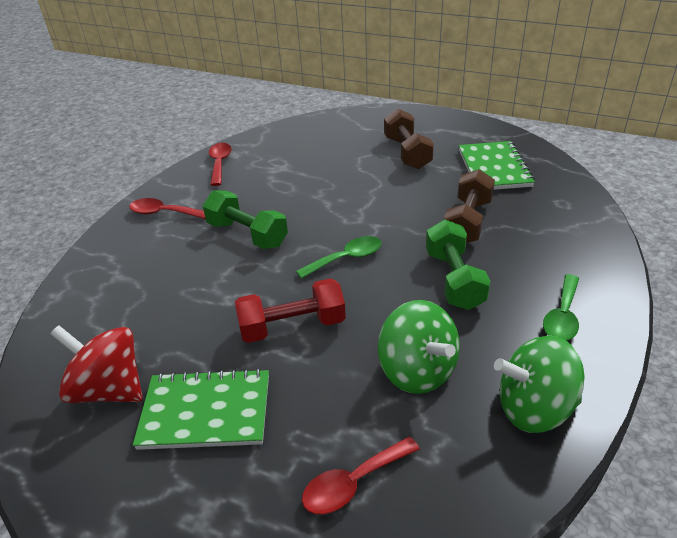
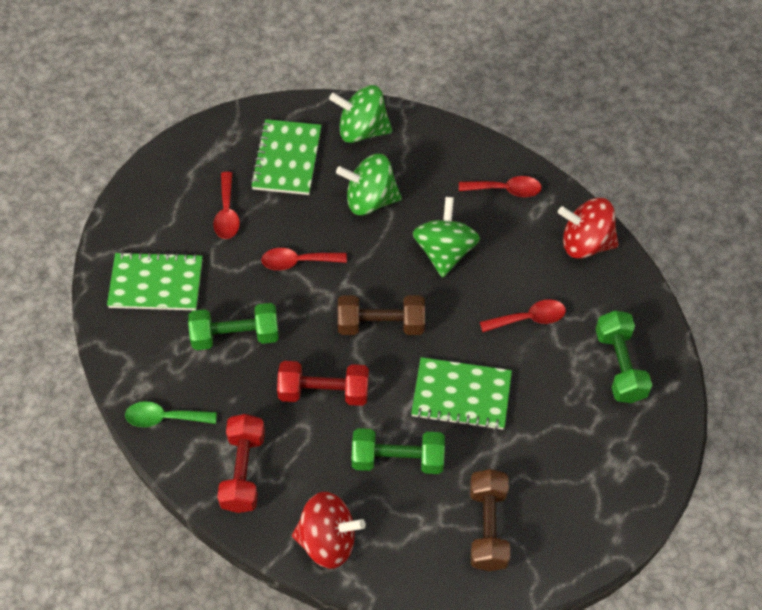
green dumbbell: [203,190,288,249] [426,220,490,310] = 2 -> [188,303,279,350] [351,428,445,474] [595,311,652,403] = 3
green notebook: [133,368,269,450] [459,141,535,190] = 2 -> [107,251,203,310] [250,119,322,195] [411,357,512,430] = 3
green spinning top: [378,300,460,394] [494,336,585,433] = 2 -> [329,85,392,143] [336,154,402,215] [413,197,480,278] = 3
green spoon: [296,236,382,279] [543,274,579,341] = 2 -> [125,401,217,427] = 1
red dumbbell: [235,278,346,343] = 1 -> [217,414,265,513] [277,361,369,406] = 2
red spinning top: [50,325,143,403] = 1 -> [292,492,366,569] [558,198,619,259] = 2
red spoon: [129,198,206,219] [209,143,232,186] [302,437,420,514] = 3 -> [213,172,240,239] [261,248,347,270] [459,176,542,197] [480,299,566,332] = 4

